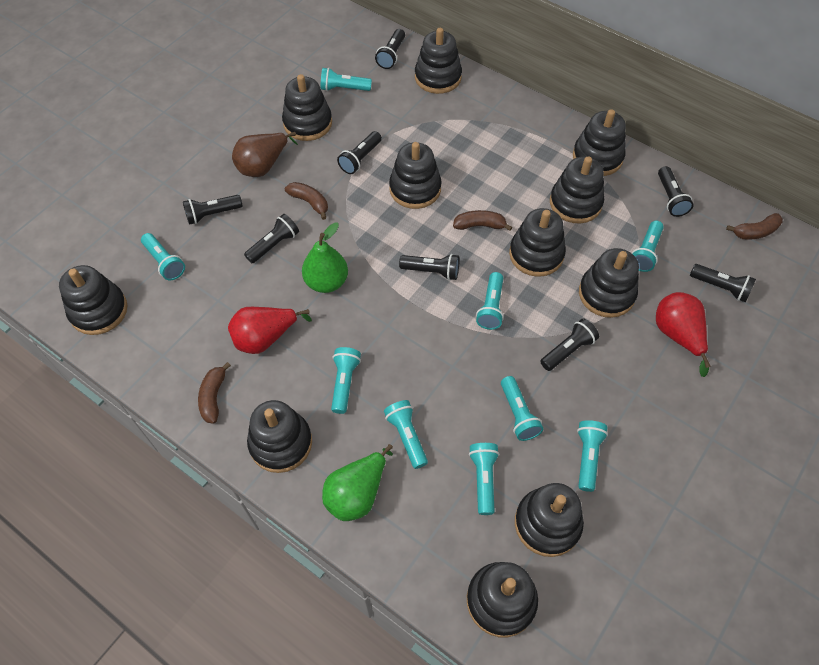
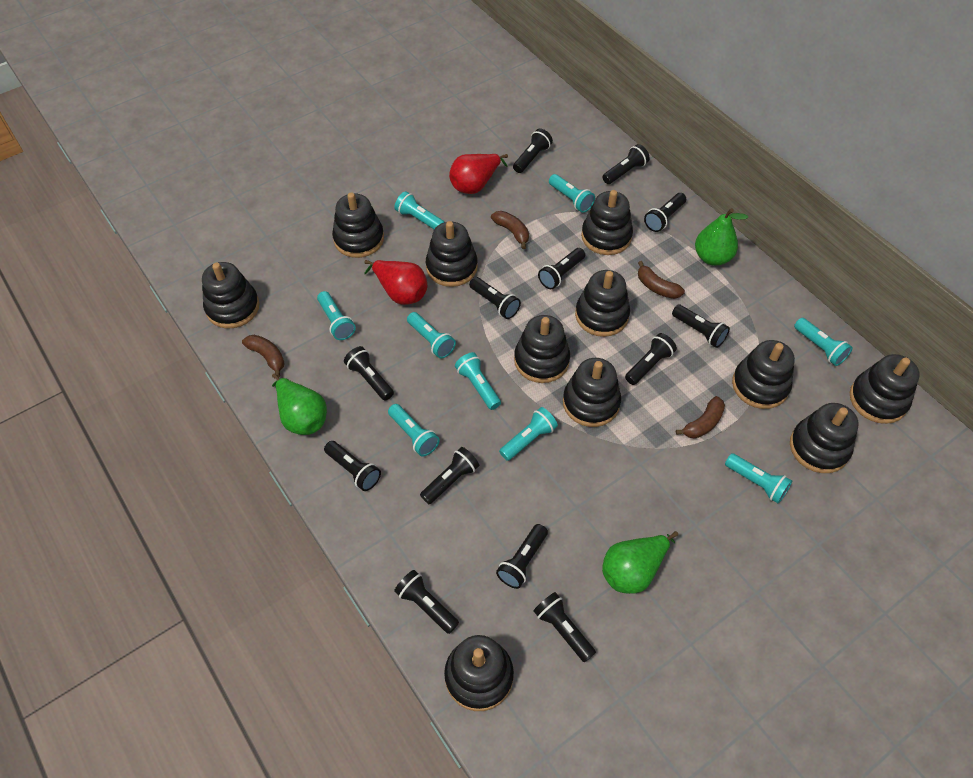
black flashlight: [183,195,243,225] [244,214,299,263] [337,131,382,174] [375,29,405,69] [399,254,459,280] [540,318,599,371] [658,166,694,217] [690,264,756,302] = 8 -> [324,441,381,491] [344,346,394,401] [394,570,459,634] [420,447,479,504] [469,277,521,319] [496,524,548,589] [513,129,553,173] [533,592,596,662] [538,248,585,289] [602,144,650,184] [625,333,677,385] [644,193,686,232] [672,305,730,348] = 13
brown pear: [232,132,298,177] = 1 -> none = 0
green pear: [302,222,348,293] [322,444,393,521] = 2 -> [272,373,327,435] [602,531,678,594] [695,208,748,266] = 3

